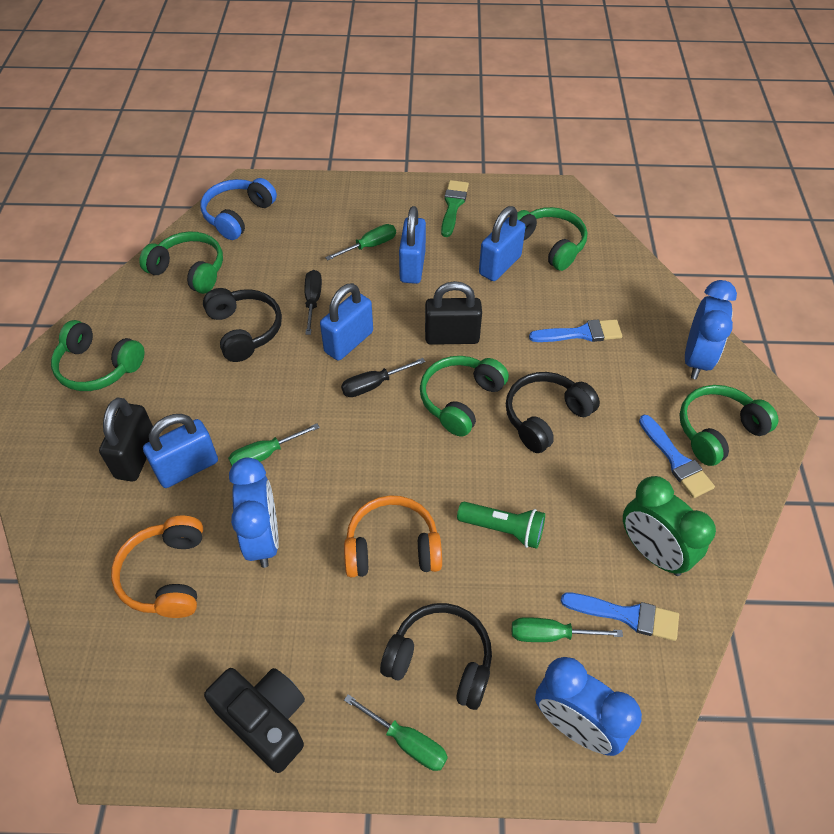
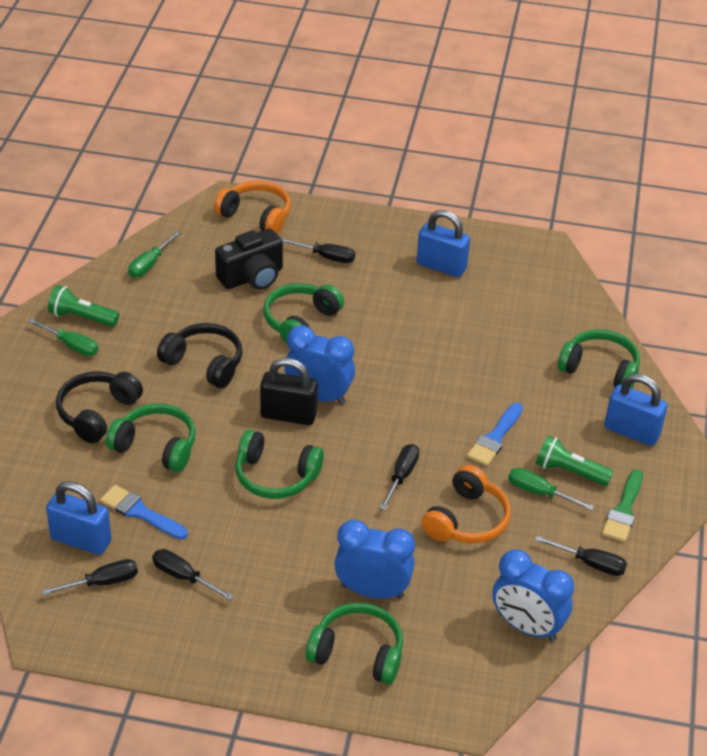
black headphones: [203,288,282,362] [380,603,492,710] [506,372,600,453] = 3 -> [56,371,143,443] [157,323,242,388] = 2
black padlock: [99,398,153,482] [425,281,482,345] = 2 -> [260,358,318,425] = 1
black screwdriver: [304,270,322,335] [341,358,425,397] = 2 -> [41,559,138,595] [152,549,234,600] [281,238,355,263] [380,444,419,510] [535,536,627,576] = 5
blue brush: [529,319,622,342] [561,593,679,641] [639,415,715,498] = 3 -> [100,485,188,540] [467,403,523,466] = 2
blue headphones: [201,178,277,240] = 1 -> none = 0
blue padlock: [143,414,218,488] [320,283,373,361] [399,206,426,284] [479,206,526,281] = 4 -> [46,481,112,555] [417,210,470,277] [604,374,668,446] = 3
green clock: [623,476,716,576] = 1 -> none = 0
green flashlight: [457,502,545,549] = 1 -> [48,285,119,327] [536,435,613,486] = 2
green screwdriver: [228,423,320,466] [325,224,396,260] [344,694,448,771] [512,617,623,642] = 4 -> [28,318,99,356] [128,231,181,278] [508,468,594,510] = 3

